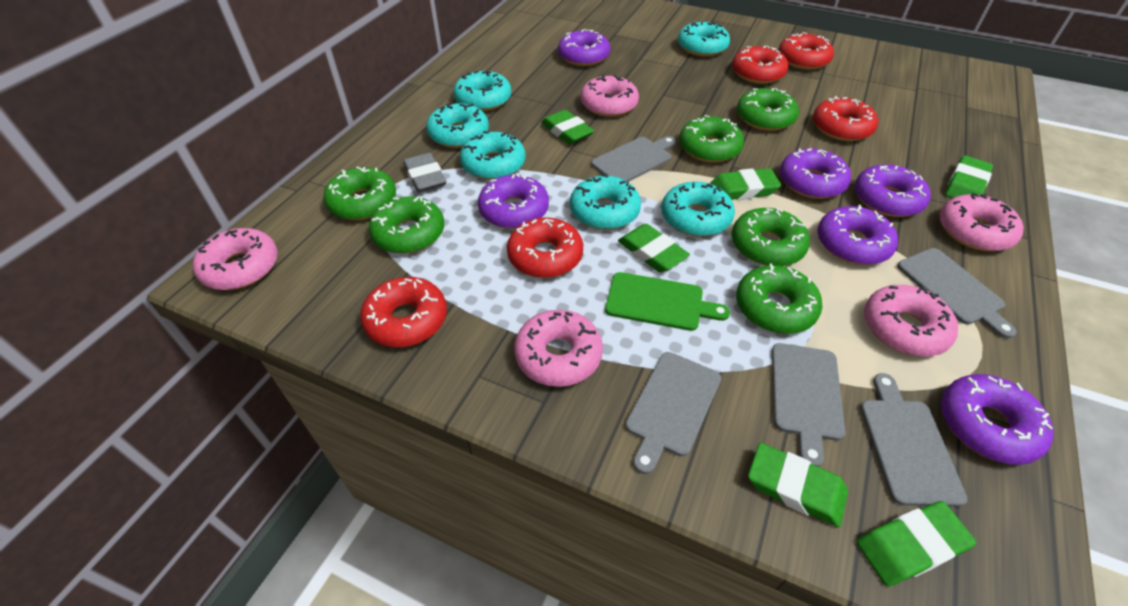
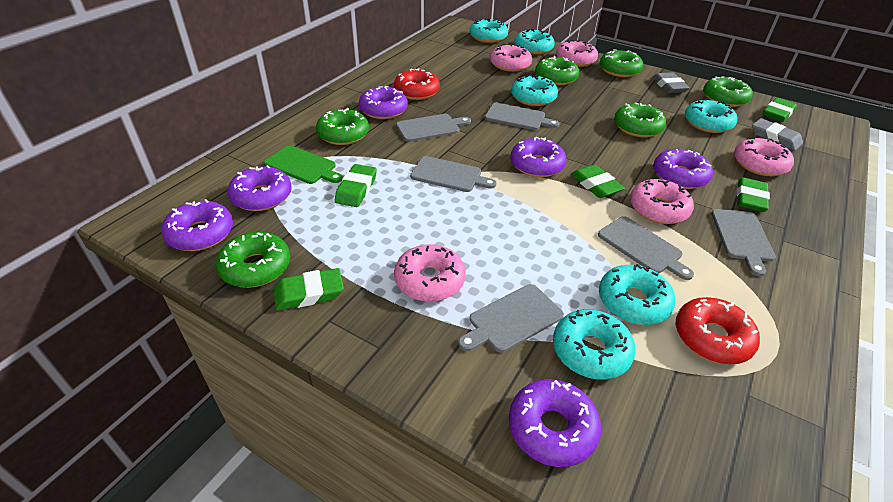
green eraser: [541,110,594,144] [618,224,690,272] [710,168,781,200] [748,443,848,527] [856,501,976,587] [945,155,993,198] = 6 -> [274,268,344,311] [334,164,377,207] [571,165,625,198] [737,177,770,212] [763,98,797,122] = 5
grey cutting board: [591,136,676,182] [625,352,721,474] [772,343,845,467] [860,373,967,507] [897,248,1017,339] = 5 -> [396,114,471,142] [410,156,497,192] [458,284,564,353] [485,103,560,130] [598,216,694,280] [711,209,776,276] = 6
grey eraser: [403,153,446,193] = 1 -> [652,72,689,93] [752,118,803,151] = 2
red donut: [360,277,447,347] [507,217,583,278] [732,46,789,84] [778,32,834,70] [813,96,878,141] = 5 -> [394,68,440,100] [676,297,760,364] = 2

